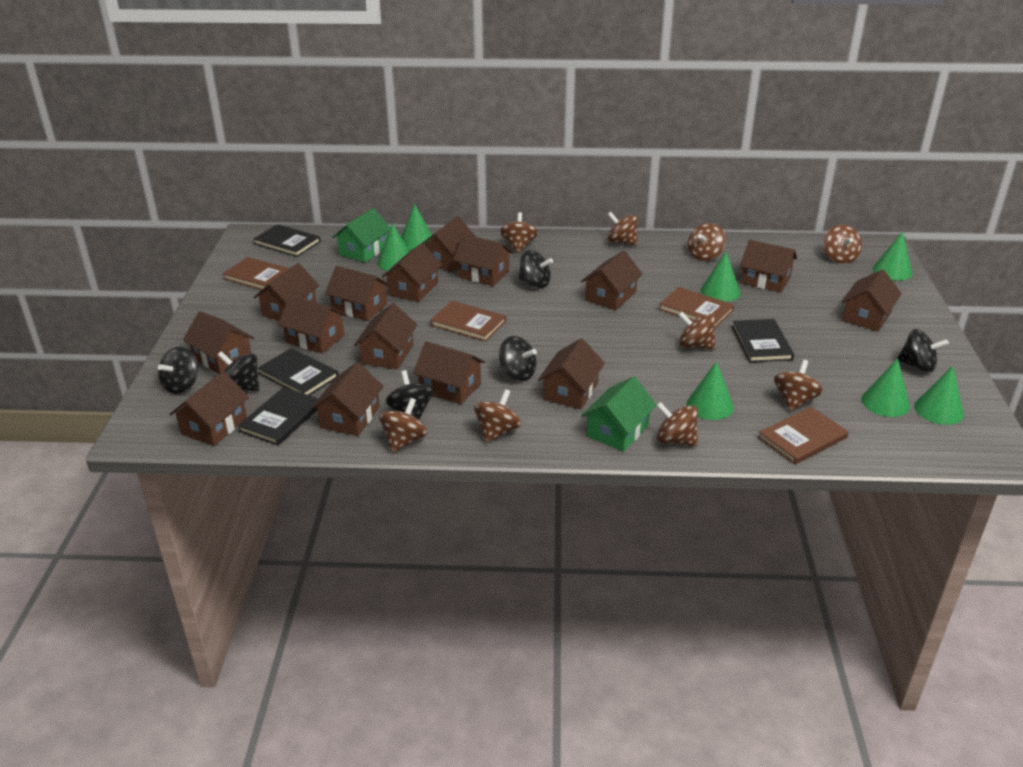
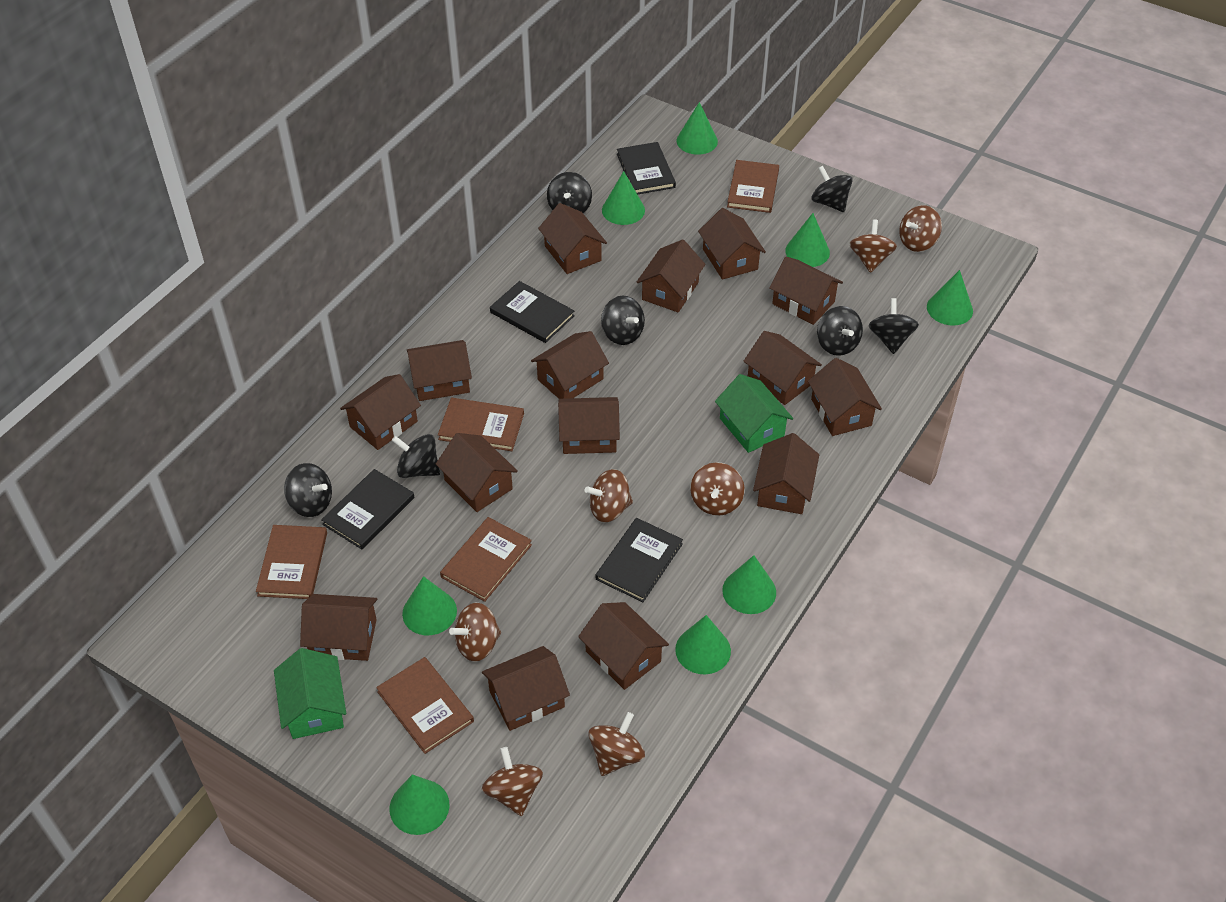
black spinning top: [158,347,198,394] [218,351,259,391] [386,370,434,420] [499,336,537,381] [519,250,553,288] [897,329,949,373] = 6 -> [284,463,332,517] [392,434,440,478] [547,172,592,213] [601,296,645,345] [811,166,853,212] [817,306,863,356] [868,298,919,354] = 7
brown book: [223,257,290,290] [430,301,506,342] [659,287,734,328] [758,407,849,465] = 4 -> [256,525,327,599] [376,657,474,754] [438,398,524,451] [440,517,532,602] [727,160,779,213] = 5
brown spinning top: [379,398,428,453] [474,389,521,443] [500,212,538,253] [607,212,638,245] [656,402,698,447] [678,312,716,350] [688,223,726,261] [774,360,823,411] [824,225,862,263] = 9 -> [449,603,501,662] [482,747,543,816] [585,469,633,523] [588,712,645,776] [690,462,745,516] [849,220,897,273] [899,205,942,252] = 7
green cone: [377,223,409,271] [401,204,433,250] [687,361,734,420] [701,252,741,302] [861,358,910,417] [873,231,912,281] [914,366,964,425] = 7 -> [390,774,450,835] [402,576,457,635] [602,171,645,225] [675,615,731,674] [677,102,718,155] [722,555,776,614] [785,213,830,267] [927,270,973,326] = 8

